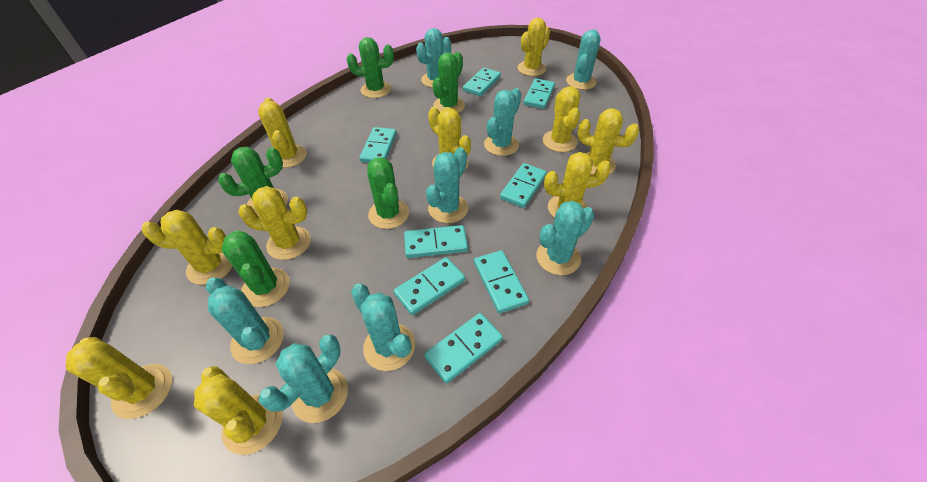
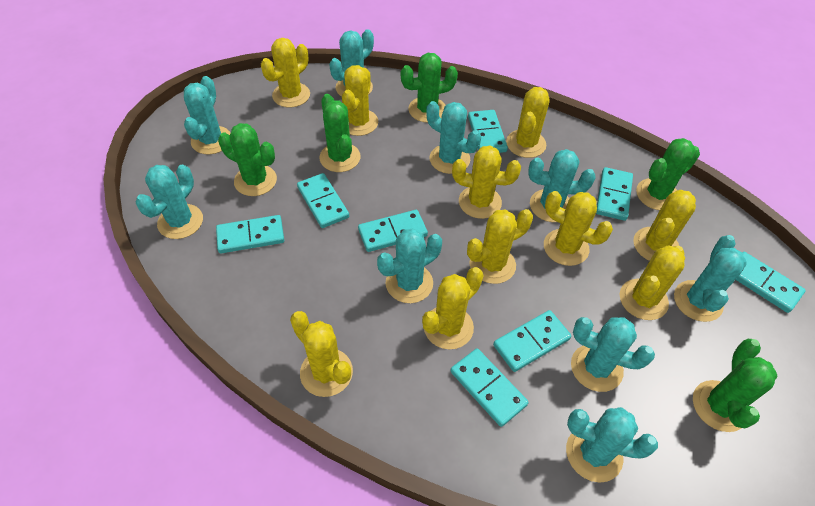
turquoise cactus: [206,277,284,364] [259,335,348,423] [351,284,415,371] [416,28,451,88] [426,147,468,223] [484,88,521,156] [536,201,594,275] [566,30,601,90] = 8 -> [135,165,203,239] [184,76,230,155] [329,29,374,97] [377,228,442,303] [426,101,481,174] [528,149,596,222] [566,407,658,483] [571,317,655,392] [674,235,747,322] = 9

